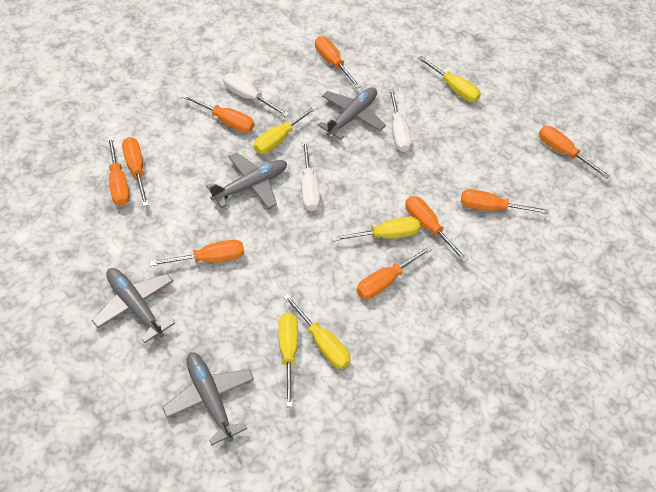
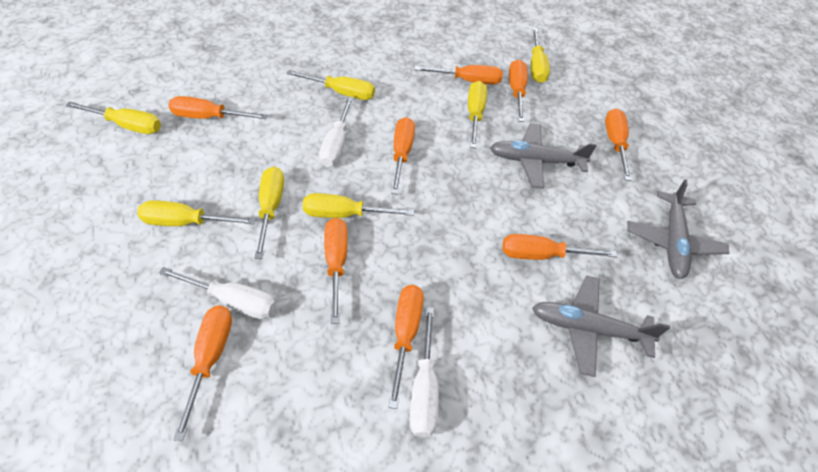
grey plane: [92,268,175,343] [162,352,254,446] [206,152,287,209] [317,87,386,140] = 4 -> [490,123,597,189] [532,275,670,377] [627,179,729,279] = 3
yellow screwdriver: [254,105,317,154] [278,313,298,407] [283,294,351,369] [331,217,420,241] [418,56,481,102] = 5 -> [65,101,161,134] [137,200,256,226] [254,166,284,259] [287,70,375,100] [303,193,414,218] [468,81,487,148] [531,28,550,83] = 7

